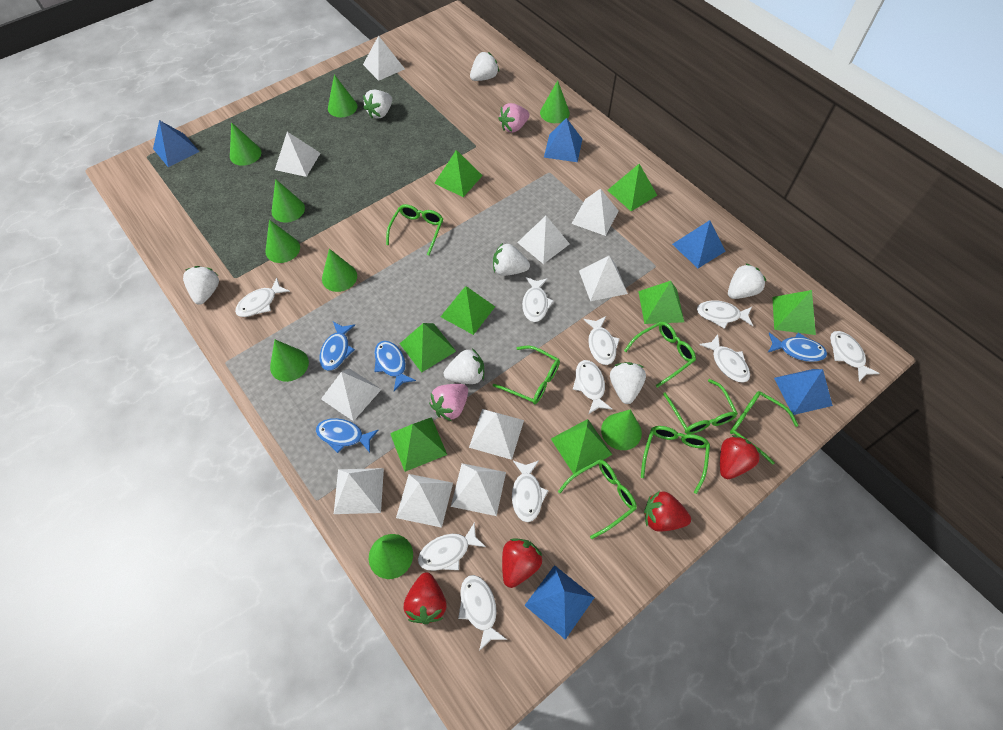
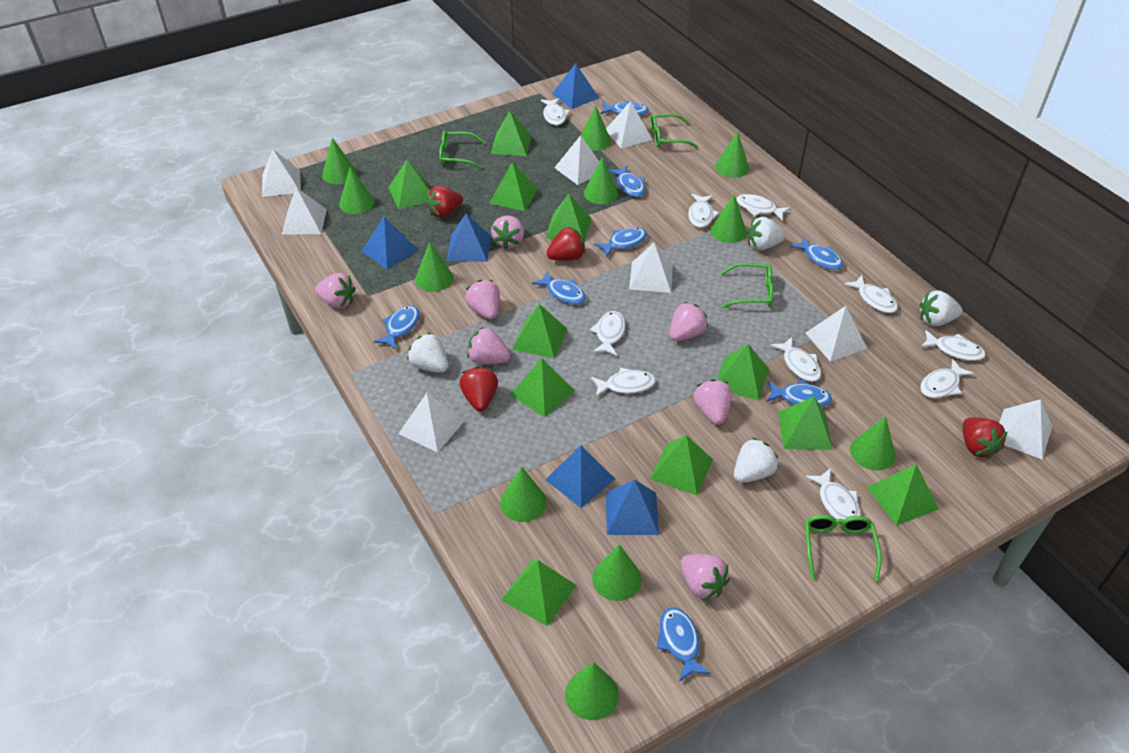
blue fish: [316,418,378,453] [320,322,355,371] [374,341,416,391] [768,332,827,362] = 4 -> [374,305,420,350] [532,271,586,304] [594,227,647,257] [601,100,649,116] [608,166,645,197] [657,607,711,681] [766,380,832,407] [790,236,844,270] = 8
green cone: [230,122,261,166] [265,220,300,263] [270,340,309,382] [272,179,305,222] [322,249,357,292] [328,75,357,117] [369,534,413,579] [540,80,570,123] [601,410,642,450] = 9 -> [322,138,357,184] [339,167,375,214] [415,242,453,292] [500,466,547,522] [565,662,619,720] [581,105,611,151] [584,157,618,204] [592,544,642,601] [711,195,747,243] [715,131,749,178] [850,416,895,471] = 11
green glasses: [386,204,444,255] [493,345,560,404] [558,459,637,539] [624,322,696,388] [641,426,710,494] [663,379,738,434] [730,391,799,465] = 7 -> [439,131,486,169] [650,114,698,148] [721,263,773,308] [805,515,881,581] = 4
green pyramid: [390,417,447,472] [400,323,456,373] [434,150,483,197] [440,286,495,335] [551,419,612,474] [607,164,657,211] [638,281,684,324] [772,290,816,335] = 8 -> [388,160,430,209] [489,162,538,211] [491,111,531,156] [501,560,576,626] [510,358,575,417] [512,304,567,359] [545,194,591,243] [650,435,713,496] [717,344,769,400] [778,396,832,450] [867,464,939,526] = 11
pink strawberry: [429,384,468,421] [498,103,529,133] = 2 -> [315,273,356,309] [465,280,500,320] [467,327,511,364] [491,216,524,249] [669,302,708,341] [680,554,730,600] [693,379,732,425] = 7
white pyramid: [275,132,320,177] [321,368,382,421] [334,468,384,514] [363,35,405,81] [396,474,453,528] [451,463,506,516] [469,409,524,460] [517,216,570,264] [572,188,619,236] [579,256,628,301] = 10 -> [262,150,301,197] [281,187,327,235] [398,393,465,453] [554,135,599,185] [606,101,653,148] [629,243,673,293] [806,306,867,362] [999,399,1052,460] = 8
white strawberry: [183,266,219,305] [363,90,392,118] [444,349,484,384] [470,52,499,81] [493,243,530,276] [610,362,646,404] [728,263,766,299] = 7 -> [407,333,449,373] [734,438,779,483] [747,217,786,250] [920,290,962,326] = 4

